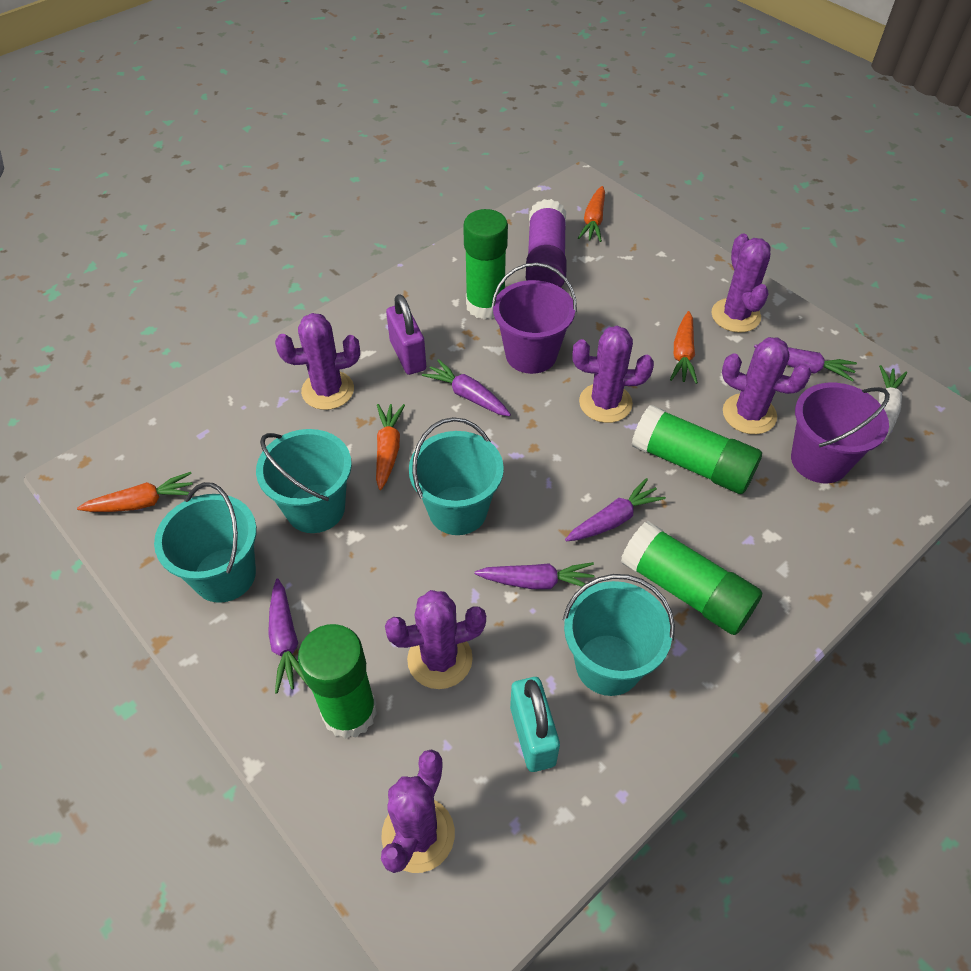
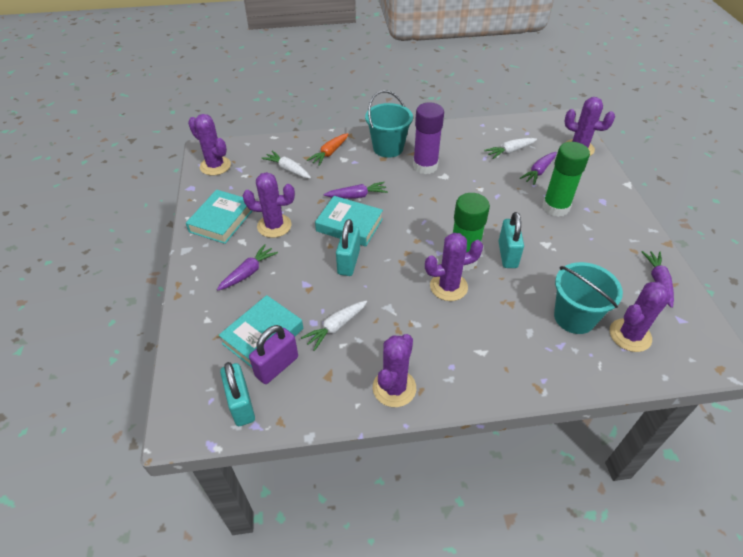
green glue stick: [298,624,377,739] [463,209,508,319] [621,521,762,635] [632,405,762,494] = 4 -> [453,193,490,271] [542,142,590,217] = 2
orange carrot: [77,472,193,512] [376,404,405,490] [578,186,605,242] [670,311,698,384] = 4 -> [307,133,348,166] = 1
purple bucket: [491,263,577,374] [791,383,890,483] = 2 -> none = 0
purple carrot: [268,578,308,693] [422,359,511,416] [475,562,594,589] [565,478,666,541] [754,344,857,382] = 5 -> [217,244,278,291] [324,182,388,199] [520,152,557,185] [642,251,674,308] = 4
turquoise book: none = 0 -> [186,190,252,244] [219,295,303,368] [315,196,383,246] = 3
turquoise bucket: [154,482,257,603] [256,429,352,533] [409,417,504,535] [563,574,675,696] = 4 -> [365,90,413,158] [554,262,623,334] = 2
turquoise padlock: [510,677,560,772] = 1 -> [220,362,255,426] [336,219,360,276] [498,212,524,268] = 3
white carrot: [879,365,907,443] = 1 -> [261,151,311,179] [301,300,367,351] [484,138,537,159] = 3

